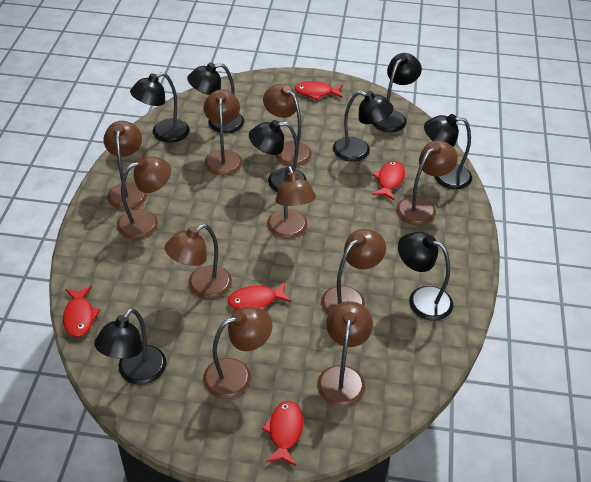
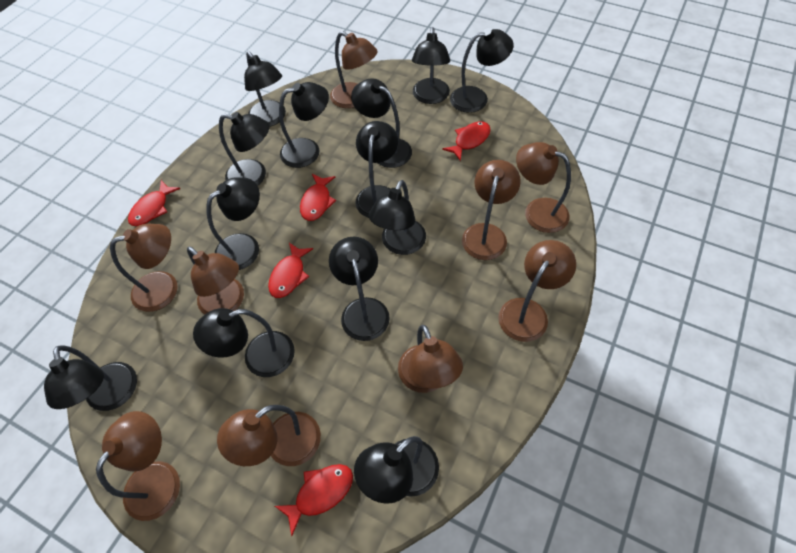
black lamp: [94,308,166,385] [130,72,190,143] [187,63,244,133] [249,120,307,192] [333,91,394,162] [373,53,422,132] [398,232,453,321] [424,114,472,189] = 8 -> [44,345,137,411] [193,308,295,377] [206,177,260,270] [219,112,270,186] [244,51,286,126] [279,82,329,168] [329,237,390,341] [351,78,412,168] [354,436,439,504] [355,121,398,218] [369,180,426,255] [412,27,450,104] [450,28,514,113] = 13
brown lamp: [103,121,147,210] [117,156,171,239] [165,224,232,299] [203,307,272,398] [204,89,242,176] [263,84,312,166] [267,166,316,239] [317,301,373,406] [321,229,386,315] [396,140,458,225] = 10 -> [96,411,180,521] [110,224,178,312] [187,247,244,314] [217,405,321,466] [330,31,378,108] [398,325,463,393] [462,160,521,260] [498,240,576,342] [516,142,571,233] = 9

